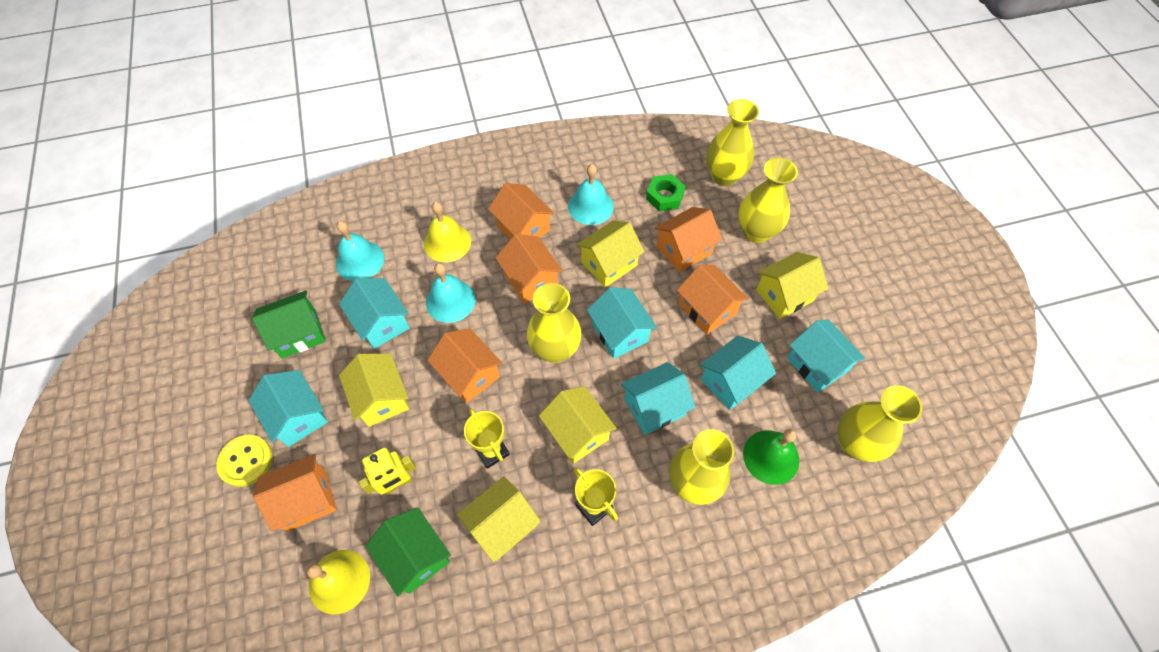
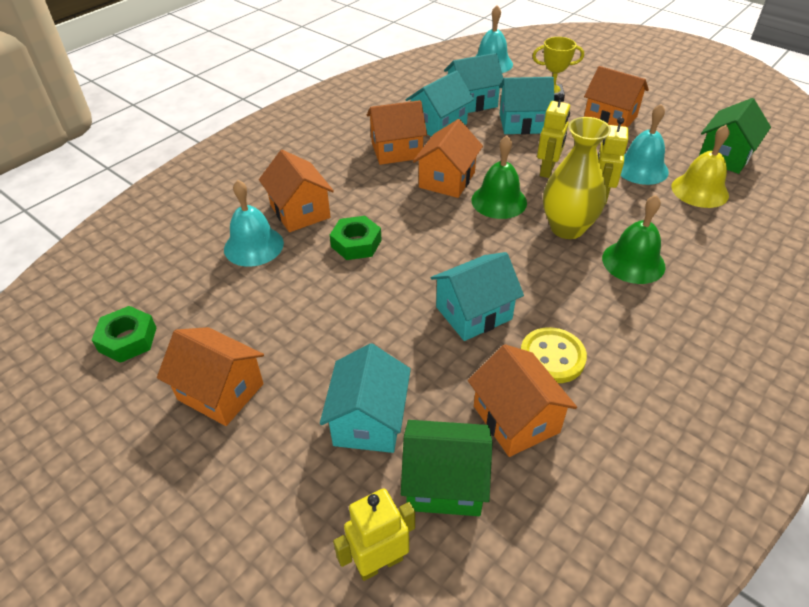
green bell: [743,429,799,485] = 1 -> [471,136,527,219] [602,195,666,284] = 2
green nut: [646,174,686,211] = 1 -> [92,306,157,363] [330,216,382,260] = 2
turquoise house: [248,370,328,447] [339,278,410,349] [587,287,657,359] [621,362,696,435] [700,335,776,410] [787,319,865,392] = 6 -> [320,343,411,453] [406,71,474,137] [431,252,524,341] [444,53,503,113] [499,77,554,134] = 5
yellow bell: [306,550,370,614] [424,202,471,262] = 2 -> [672,125,730,208] = 1
yellow house: [339,354,409,427] [457,476,541,562] [539,386,617,464] [576,220,645,287] [756,252,828,319] = 5 -> none = 0
yellow robot: [359,448,416,495] = 1 -> [333,489,415,581] [537,93,570,178] [598,117,628,204] = 3
yellow trophy: [464,408,510,469] [574,467,618,526] = 2 -> [532,37,584,102] = 1
yellow vase: [527,283,582,363] [669,429,734,505] [706,99,759,186] [739,158,798,243] [838,385,922,462] = 5 -> [543,117,611,239] = 1

